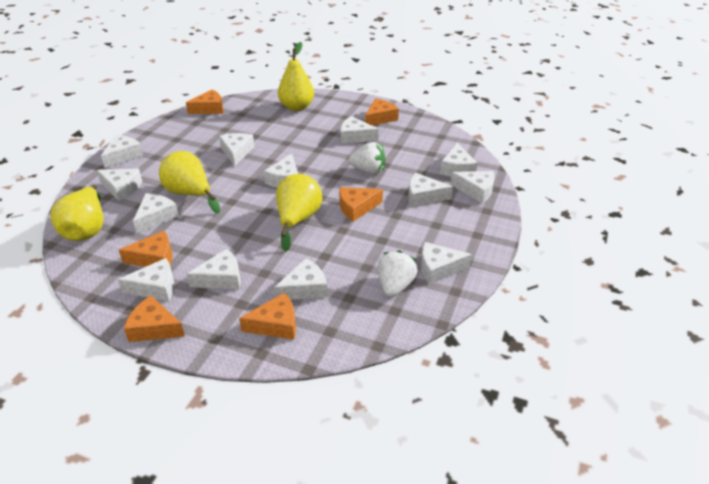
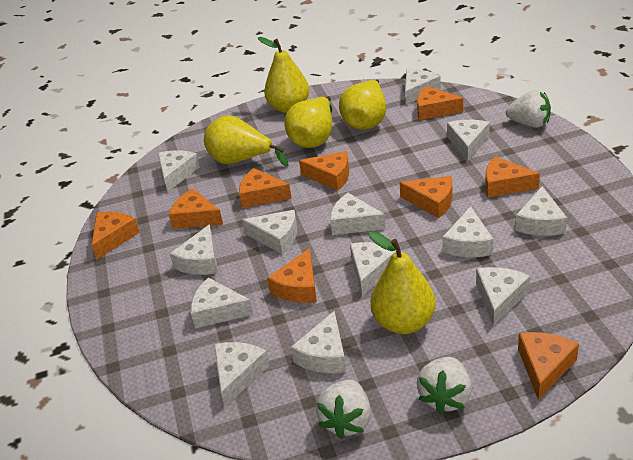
orange cheese: [119,231,172,267] [124,296,185,342] [186,90,223,114] [239,293,296,340] [339,187,383,221] [365,98,399,125] = 6 -> [92,212,140,259] [169,188,223,229] [239,168,292,208] [267,248,317,303] [299,151,349,191] [400,176,452,218] [417,86,463,120] [485,156,540,198] [518,332,579,400] = 9
white strawberry: [349,142,386,174] [378,250,418,297] = 2 -> [316,380,371,439] [417,357,472,414] [506,90,551,128] = 3
yellow pear: [51,185,103,241] [159,151,220,213] [276,174,322,252] [278,42,314,111] = 4 -> [204,115,288,167] [258,37,309,113] [284,96,332,148] [339,80,386,130] [369,231,436,334] = 5

